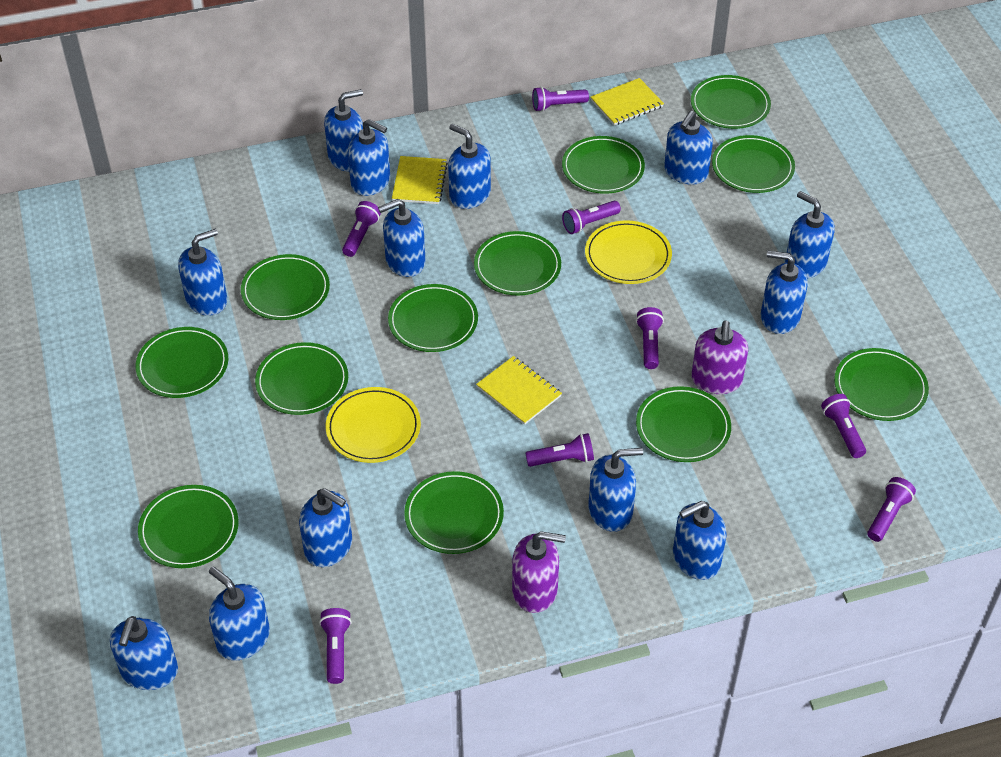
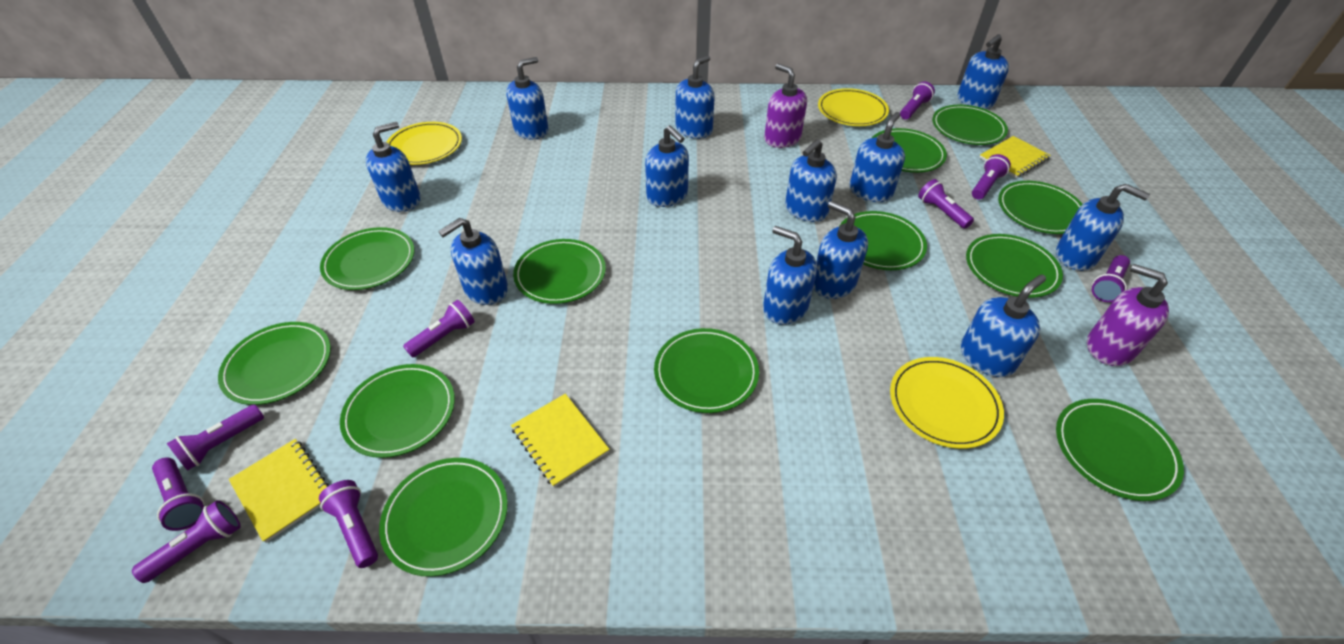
blue soap dispenser: [110,616,178,690] [178,229,227,316] [209,567,270,661] [299,488,352,567] [324,89,363,172] [348,119,390,196] [378,199,426,277] [448,124,491,209] [588,448,643,532] [664,111,713,185] [673,501,727,580] [761,251,808,334] [785,191,835,278] = 13 -> [366,122,421,212] [438,218,508,305] [506,57,549,140] [645,125,689,207] [676,55,715,139] [763,226,817,325] [785,139,837,222] [813,201,868,299] [850,112,905,202] [957,34,1009,109] [960,274,1046,377] [1056,184,1150,271] = 12
purple flashlight: [319,608,352,684] [342,201,381,257] [526,433,594,467] [532,87,589,111] [562,201,621,234] [636,307,664,369] [821,394,866,458] [867,477,916,542] = 8 -> [132,500,241,583] [152,457,204,531] [167,404,264,471] [319,480,378,568] [403,300,475,358] [900,81,935,120] [918,179,974,229] [972,154,1011,200] [1092,255,1130,302] = 9
yellow plate: [326,387,421,463] [585,220,672,284] = 2 -> [387,122,462,165] [818,88,889,126] [890,357,1004,449] = 3

